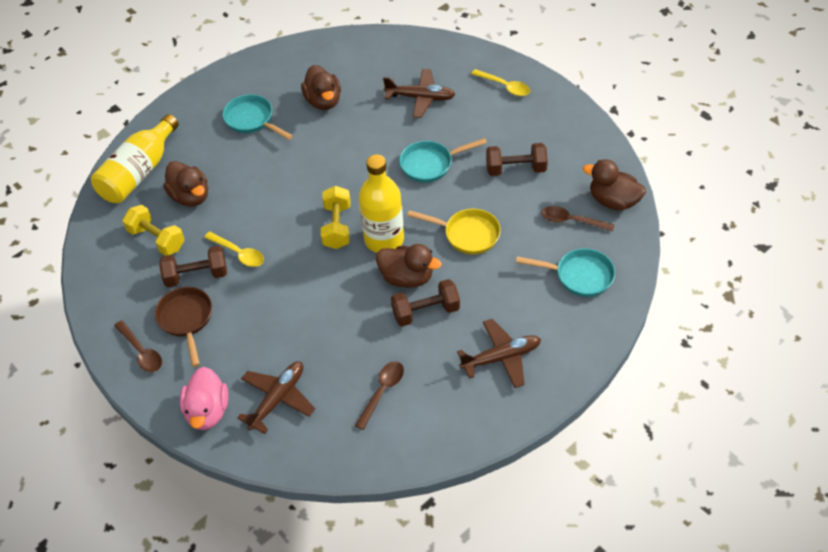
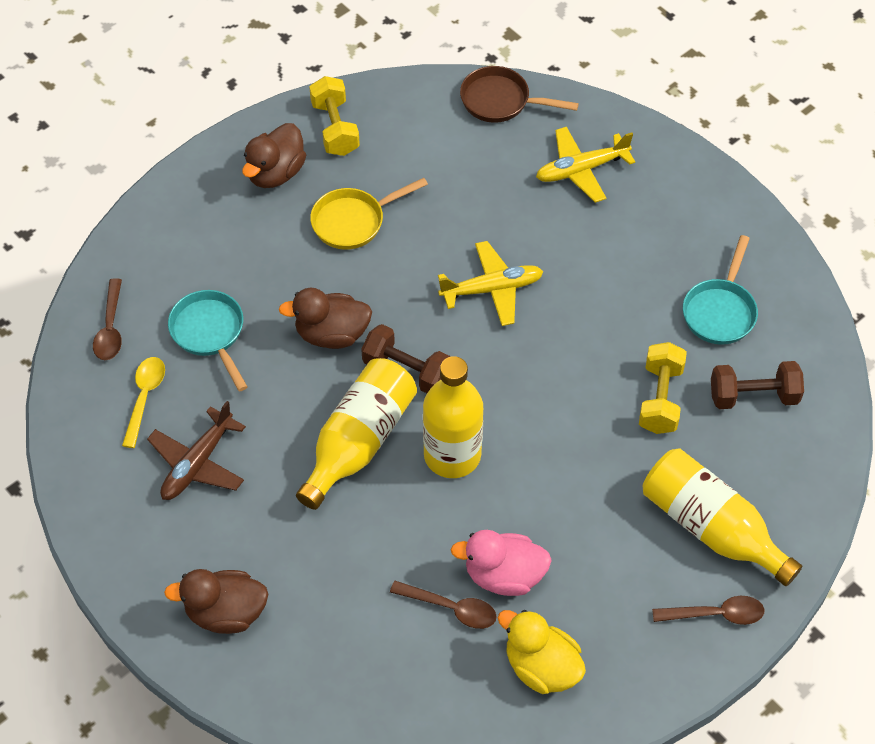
brown duck: [163,161,208,207] [301,65,341,110] [376,244,442,288] [583,159,646,210] = 4 -> [164,569,269,634] [242,123,306,188] [279,288,372,349] = 3
brown dumbbell: [159,246,227,287] [391,279,460,326] [486,143,548,176] = 3 -> [361,324,450,393] [711,361,804,409] = 2
brown plane: [237,361,315,434] [383,69,456,118] [457,319,541,388] = 3 -> [147,401,246,500] = 1
turquoise pan: [223,94,293,140] [399,138,487,183] [516,248,615,297] = 3 -> [168,290,248,391] [683,235,758,345] = 2
yellow bottle: [91,114,179,203] [359,154,404,253] = 2 -> [296,358,417,510] [423,356,483,478] [643,448,802,586] = 3
yellow duck: none = 0 -> [498,610,586,694] = 1
yellow plane: none = 0 -> [438,241,543,326] [536,127,635,203] = 2
yellow spoon: [204,232,264,267] [471,69,530,96] = 2 -> [122,357,165,448] = 1

